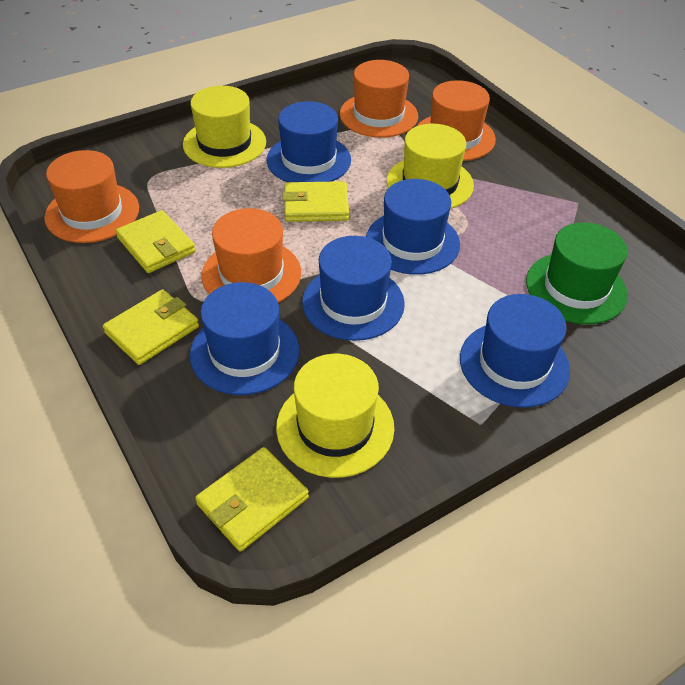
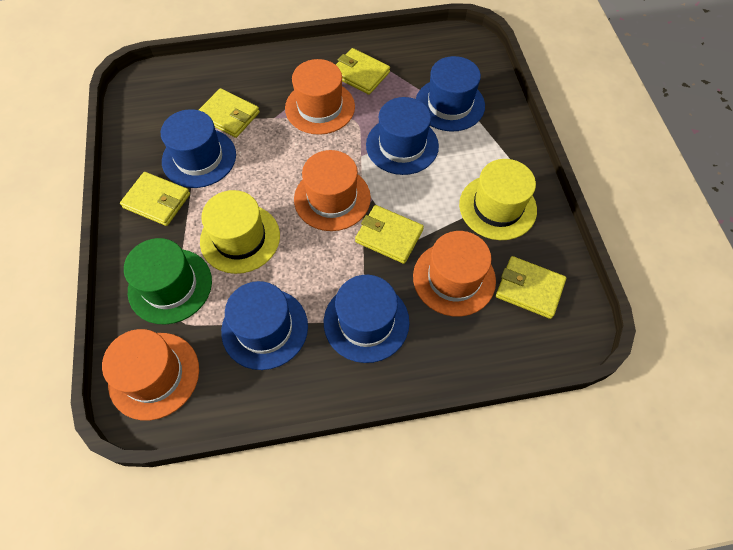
yellow hat: [183,86,266,168] [276,354,394,478] [387,124,474,209] = 3 -> [200,190,280,274] [459,159,537,240] = 2
yellow wallet: [103,289,199,365] [116,210,196,273] [195,447,309,552] [283,181,349,222] = 4 -> [120,172,190,226] [199,88,260,138] [336,48,390,95] [355,205,424,264] [496,256,566,319] = 5

